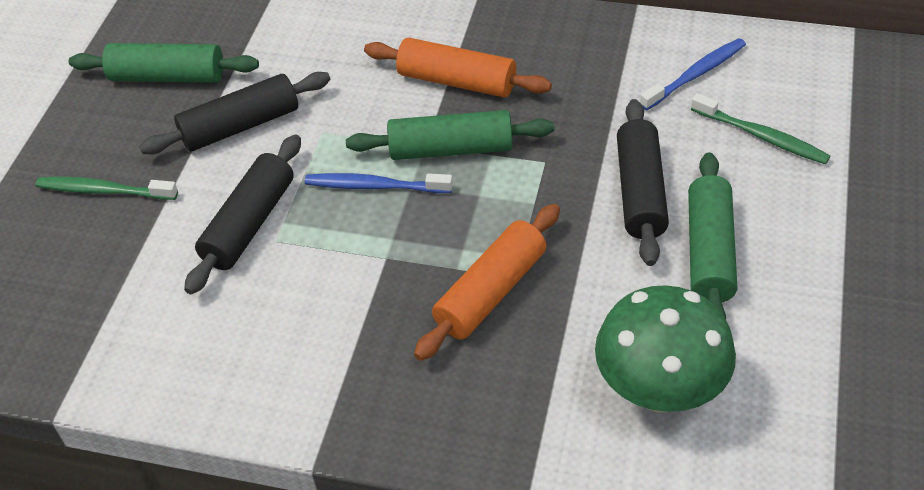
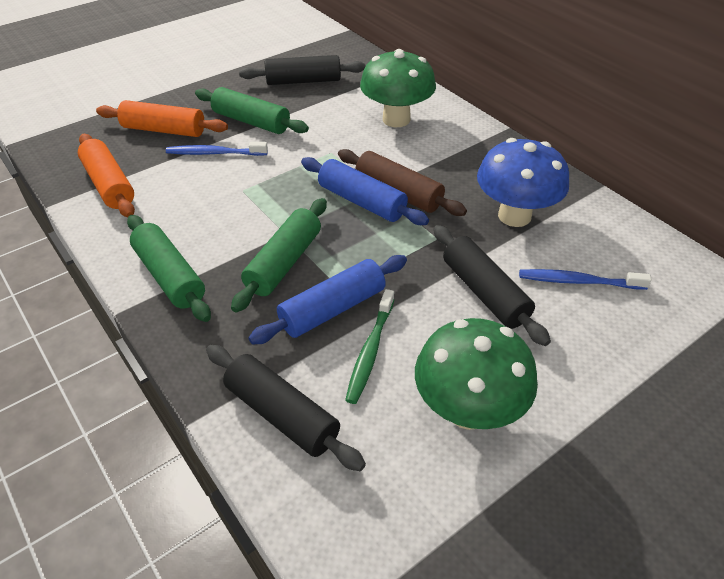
blue mushroom: none = 0 -> [477,138,569,227] = 1
blue rolling pin: none = 0 -> [248,255,407,344] [301,157,429,225] = 2
brown rolling pin: none = 0 -> [338,149,467,216] = 1
green mushroom: [595,285,736,412] = 1 -> [360,49,436,127] [415,318,538,430] = 2
green toothbrush: [36,177,178,200] [691,93,831,164] = 2 -> [345,289,394,404] = 1

